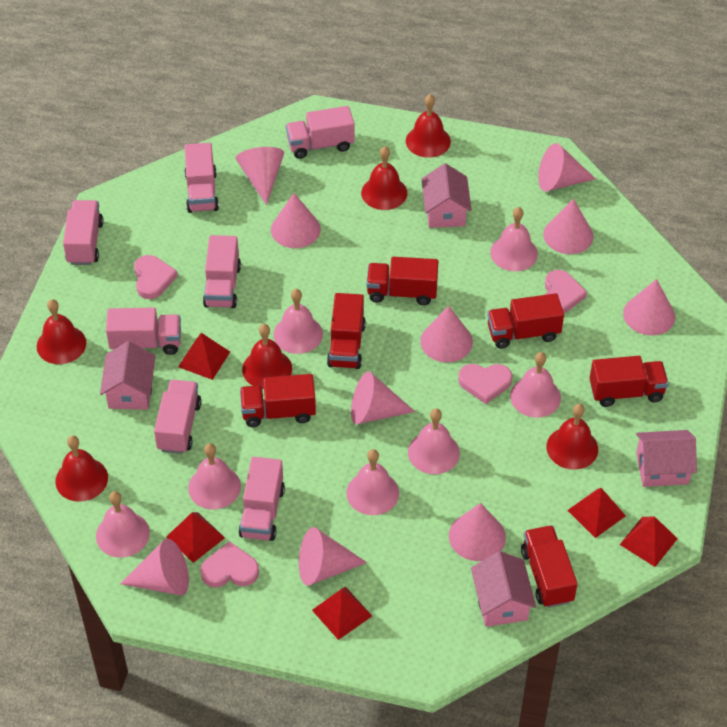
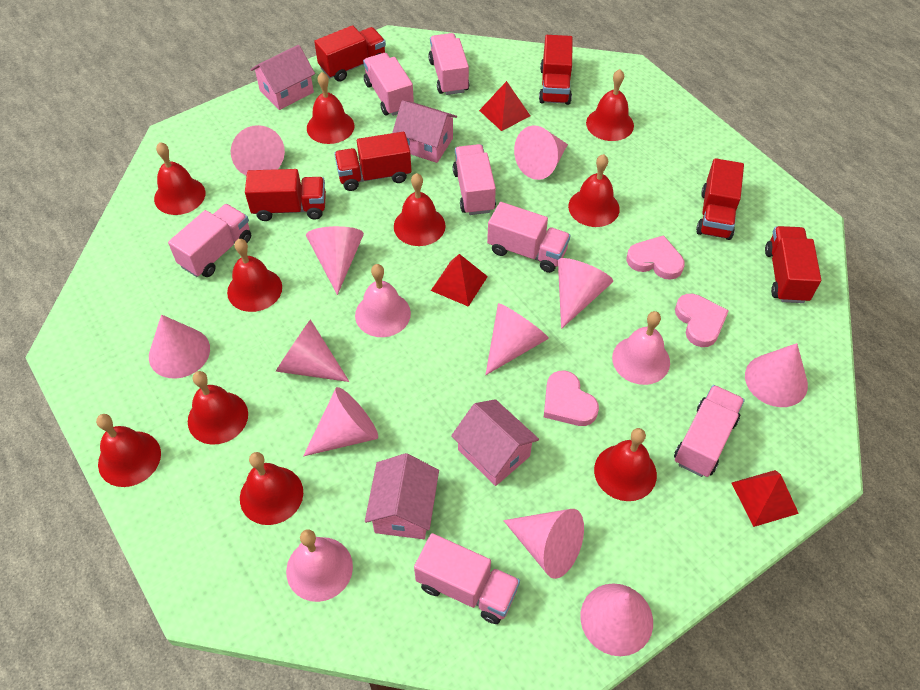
pink bell: [96,491,150,558] [188,443,241,510] [274,289,323,354] [346,449,399,515] [408,409,460,474] [490,207,538,271] [510,352,561,418] = 7 -> [286,530,353,602] [355,264,411,337] [612,311,670,385] = 3
pink cone: [120,539,189,595] [236,147,284,205] [271,193,321,248] [299,527,367,586] [351,371,415,424] [420,306,473,362] [449,503,506,561] [538,143,596,191] [543,199,593,254] [623,279,675,335] = 10 -> [149,314,210,379] [231,125,285,176] [276,319,350,382] [303,387,378,456] [306,226,364,295] [485,303,549,375] [503,509,584,579] [514,125,568,180] [558,258,613,329] [580,584,653,656] [745,343,808,407] = 11
pink heart: [134,255,178,299] [200,541,259,588] [458,364,512,404] [545,270,587,313] = 4 -> [544,371,599,426] [626,235,685,280] [675,294,729,347] = 3
red bell: [37,299,86,364] [55,436,108,502] [242,324,292,389] [361,146,407,210] [406,94,451,158] [546,404,598,470] = 6 -> [96,414,161,487] [154,142,205,215] [188,371,248,445] [227,239,282,312] [240,452,303,525] [307,72,354,144] [394,173,446,246] [568,154,620,227] [586,69,634,141] [594,428,657,501] = 10
red pyramid: [166,512,225,563] [178,333,230,380] [312,587,372,640] [567,488,626,538] [620,517,678,567] = 5 -> [431,254,488,307] [479,81,530,131] [731,470,799,527] = 3

